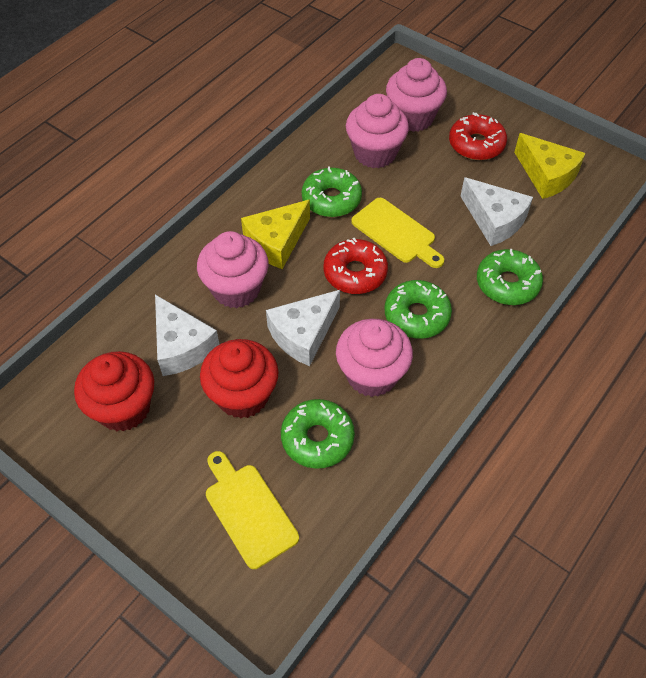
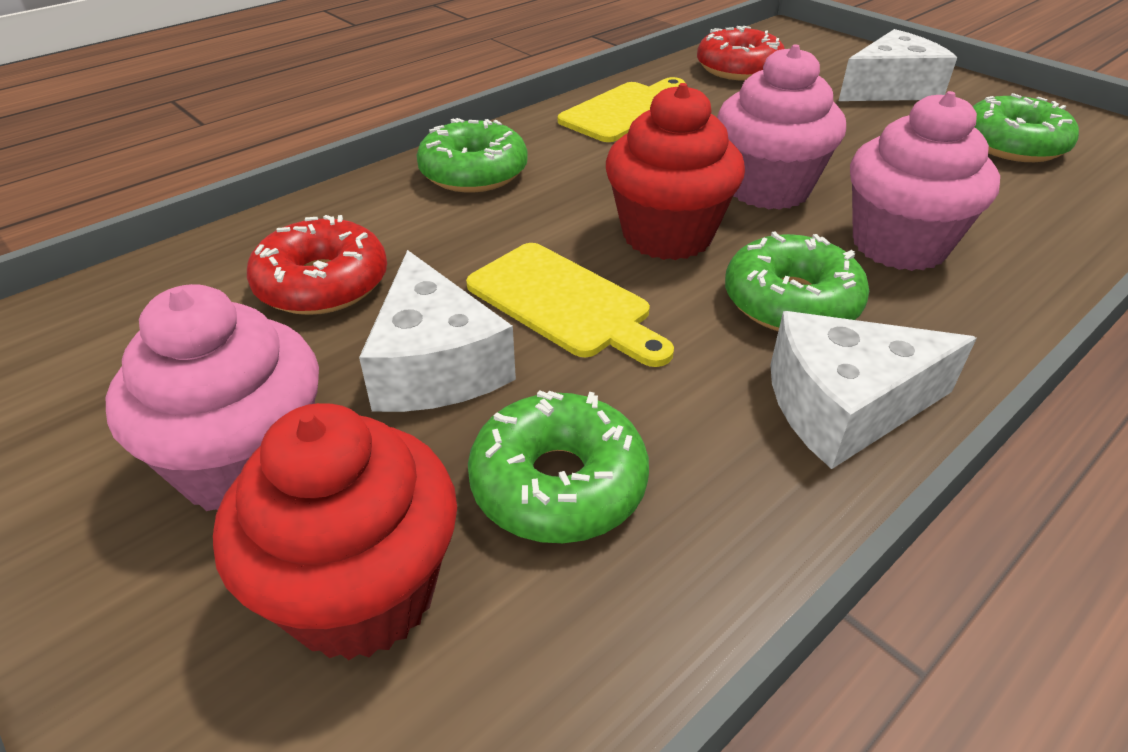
pink cupcake: [197,231,269,308] [336,319,413,397] [346,94,409,168] [386,58,447,132] = 4 -> [106,284,319,511] [717,44,846,210] [850,91,1000,271] = 3
yellow cheese: [241,200,310,269] [514,133,586,199] = 2 -> none = 0

